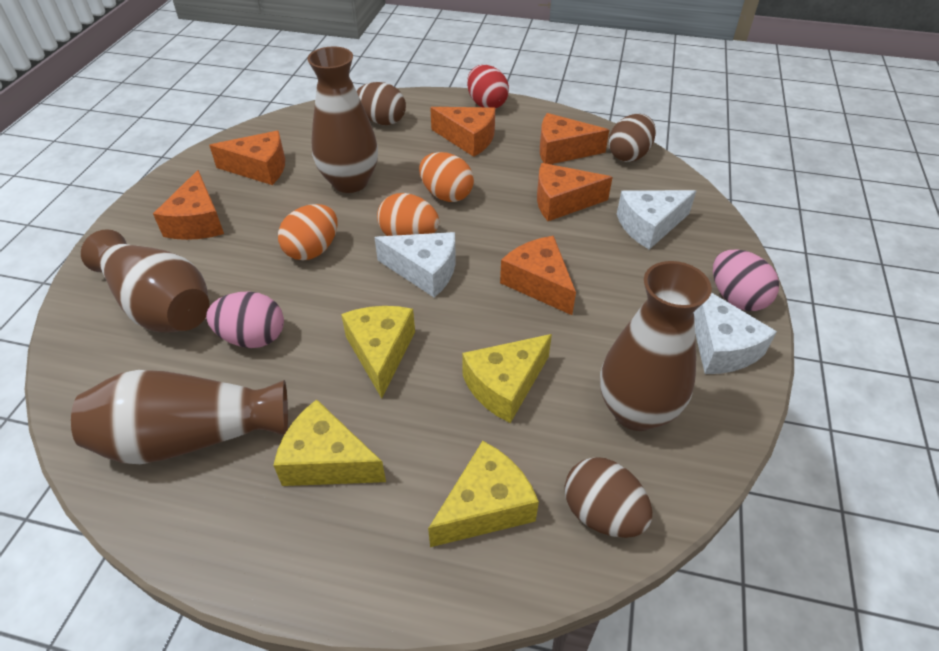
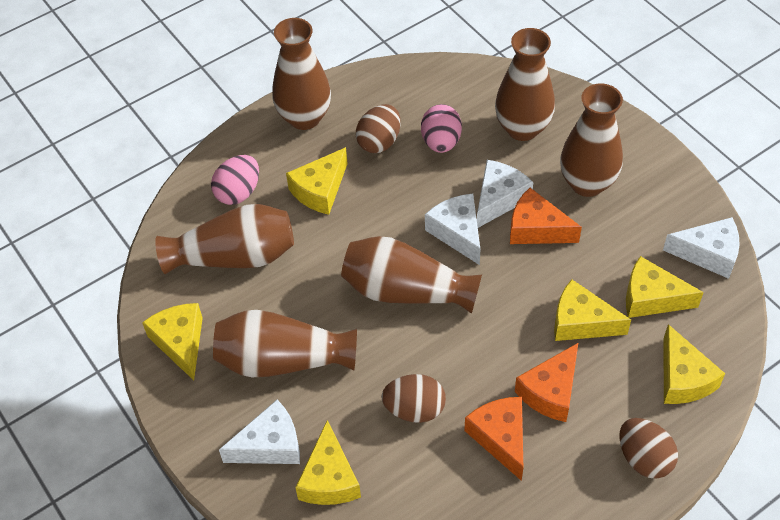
brown vase: [71,370,288,464] [81,229,210,333] [307,46,378,193] [600,261,712,431] = 4 -> [155,204,294,274] [213,310,357,378] [272,18,331,130] [341,236,482,314] [495,28,555,141] [560,83,623,197] = 6
orange cheese: [153,170,224,240] [209,131,285,185] [430,107,495,157] [500,236,576,315] [537,163,612,221] [540,113,609,164] = 6 -> [464,397,523,481] [510,188,582,244] [515,343,578,422] = 3
orange egg: [278,204,337,261] [377,193,439,236] [419,152,474,202] = 3 -> none = 0
red egg: [467,65,509,109] = 1 -> none = 0
white cheese: [374,232,456,297] [617,190,696,249] [694,292,777,374] = 3 -> [219,400,300,464] [425,194,481,265] [477,160,533,228] [663,217,740,279] = 4
yellow cheese: [273,399,386,486] [341,306,415,398] [428,441,539,547] [462,334,552,423] = 4 -> [142,303,203,380] [286,147,348,215] [295,420,361,505] [554,279,631,341] [626,256,704,318] [663,324,725,404] = 6

